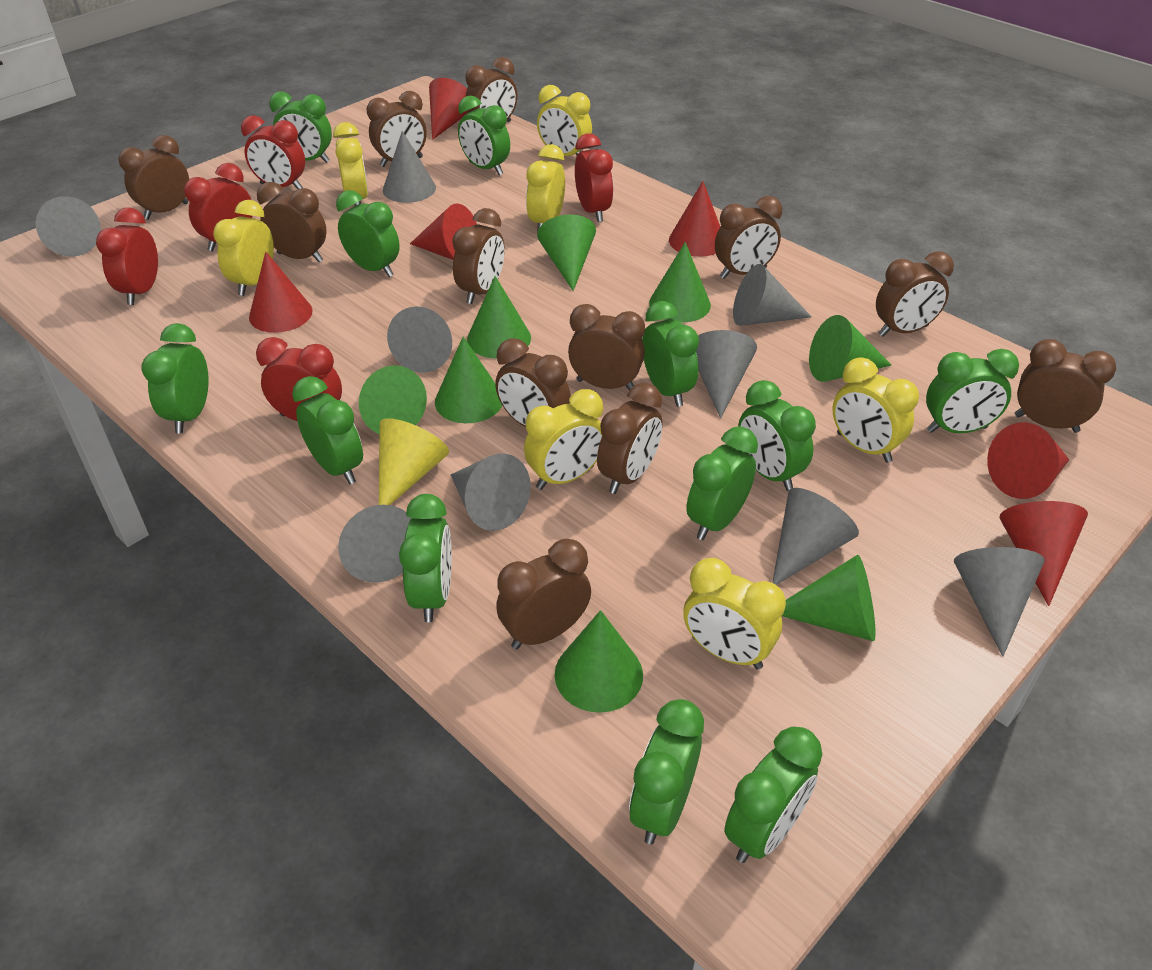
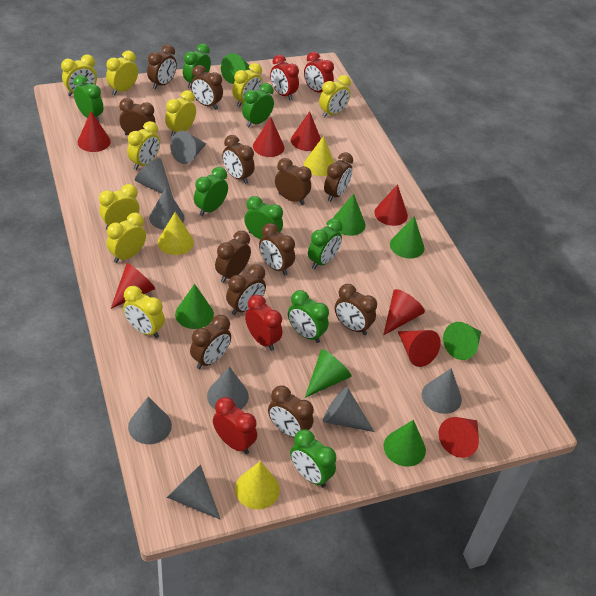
green clock: [142,323,209,434] [269,91,332,163] [292,376,363,484] [336,190,400,277] [399,494,452,622] [458,96,510,175] [629,699,704,845] [642,301,699,407] [686,426,758,540] [724,727,822,863] [738,380,816,491] [926,349,1019,433] = 12 -> [73,75,103,122] [183,43,211,89] [194,167,228,216] [242,83,274,127] [244,196,283,240] [288,290,329,343] [290,429,336,488] [308,219,343,269] = 8
green cone: [359,365,427,434] [435,337,502,423] [467,276,531,358] [537,214,596,291] [554,610,643,713] [649,242,711,322] [782,555,876,641] [809,315,892,382] = 8 -> [175,284,214,329] [221,53,250,84] [305,349,352,398] [333,194,366,236] [384,420,426,467] [390,216,424,259] [443,322,481,360] = 7
grey cone: [36,196,101,257] [338,505,412,583] [383,131,436,203] [387,306,452,373] [451,454,531,531] [696,330,757,418] [733,264,812,326] [772,488,859,585] [954,547,1045,657] = 9 -> [128,397,172,444] [135,158,173,197] [149,188,185,230] [167,464,221,520] [170,131,206,164] [207,366,249,409] [323,387,374,432] [422,368,462,414] = 8
red clock: [96,207,158,305] [184,163,252,252] [241,116,305,189] [256,337,342,421] [575,133,614,222] = 5 -> [213,397,257,454] [245,295,282,351] [270,55,299,101] [304,52,334,93] = 4
red cone: [249,251,312,333] [410,204,477,260] [429,78,468,140] [669,181,720,257] [987,422,1069,499] [999,501,1088,606] = 6 -> [77,111,111,152] [111,263,155,309] [253,117,284,157] [291,111,321,151] [374,184,408,226] [383,289,425,335] [398,330,441,367] [439,417,479,458] = 8
yellow clock: [213,200,274,296] [333,122,368,206] [524,389,603,490] [526,144,565,232] [537,85,592,156] [683,558,786,669] [832,357,919,463] = 7 -> [61,55,97,96] [99,184,139,230] [106,50,138,95] [107,213,146,263] [123,286,165,338] [127,121,160,170] [165,90,196,137] [232,63,263,107] [319,75,351,118] = 9
yellow cone: [379,418,449,505] = 1 -> [158,212,194,255] [235,461,280,509] [304,136,334,176] = 3

